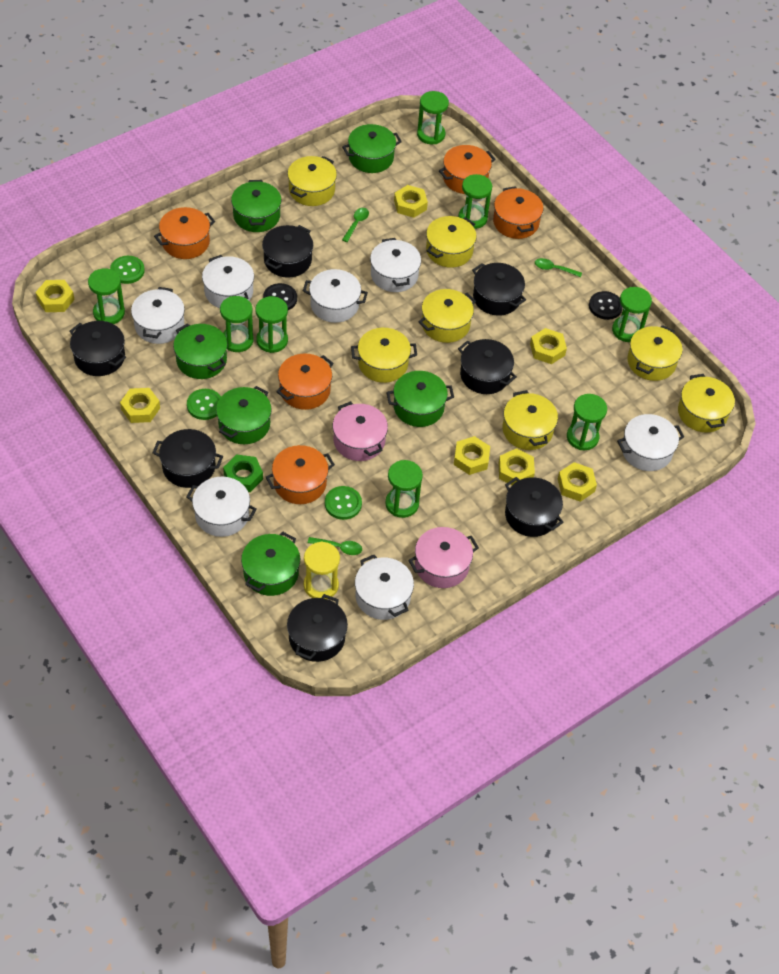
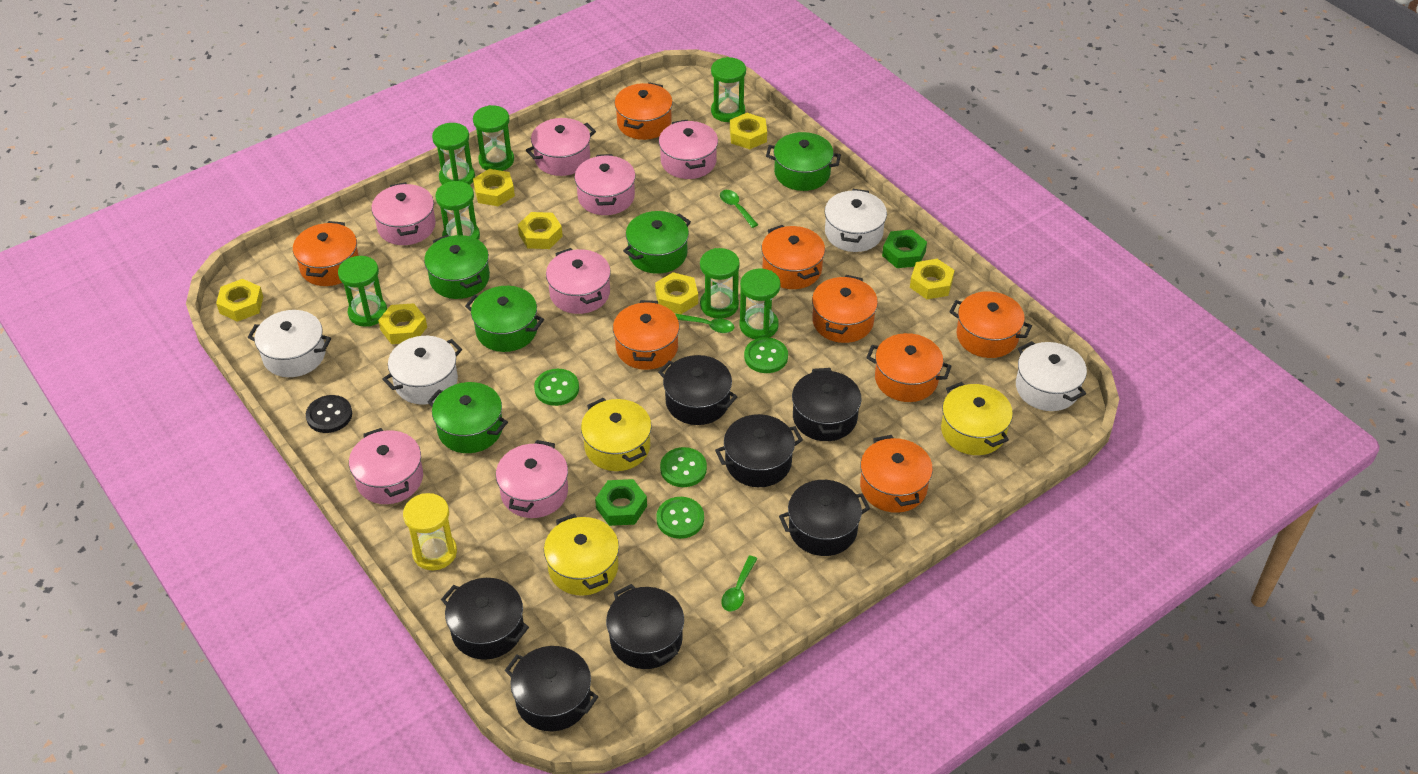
black button: [263,283,297,310] [589,291,623,320] = 2 -> [306,395,352,433] = 1
green button: [110,256,145,284] [187,389,221,420] [325,486,362,520] = 3 -> [534,369,579,406] [656,497,704,539] [660,447,707,487] [744,337,788,373] = 4
green hourglass: [88,268,125,324] [220,296,253,352] [256,296,288,353] [385,460,423,518] [417,91,449,144] [458,174,492,229] [567,394,607,450] [612,287,652,342] = 8 -> [338,256,387,327] [432,123,475,185] [435,181,480,240] [473,105,514,171] [700,248,740,319] [711,57,746,122] [740,269,780,339] = 7
green nut: [223,454,263,492] = 1 -> [595,479,647,526] [882,230,927,268] = 2
green pot: [173,323,228,379] [216,386,272,444] [231,180,282,232] [241,532,300,596] [342,124,402,173] [386,371,454,427] = 6 -> [424,235,490,299] [428,382,508,453] [465,286,544,352] [623,211,691,274] [766,132,841,191] = 5
orange pot: [154,207,215,259] [265,445,335,504] [276,353,334,410] [439,145,495,194] [493,186,543,239] = 5 -> [293,221,359,286] [613,300,680,370] [614,82,673,140] [762,225,825,289] [812,275,878,343] [860,435,933,513] [866,333,952,402] [949,291,1032,358] = 8
pink pot: [333,401,388,461] [408,527,479,588] = 2 -> [349,428,423,504] [371,182,436,245] [496,440,568,518] [526,118,596,176] [546,248,611,314] [574,154,636,215] [659,120,718,179] = 7
white pot: [131,287,185,344] [186,477,257,537] [202,255,254,308] [303,269,368,323] [355,555,414,620] [370,238,421,292] [617,414,684,471] = 7 -> [248,310,331,377] [383,336,462,404] [825,189,887,252] [1016,341,1087,411] = 4
yellow pot: [288,156,337,206] [351,328,417,383] [418,289,476,343] [426,216,477,268] [502,390,558,450] [627,325,683,381] [678,374,735,433] = 7 -> [544,514,619,596] [581,398,652,471] [941,382,1013,455] = 3

